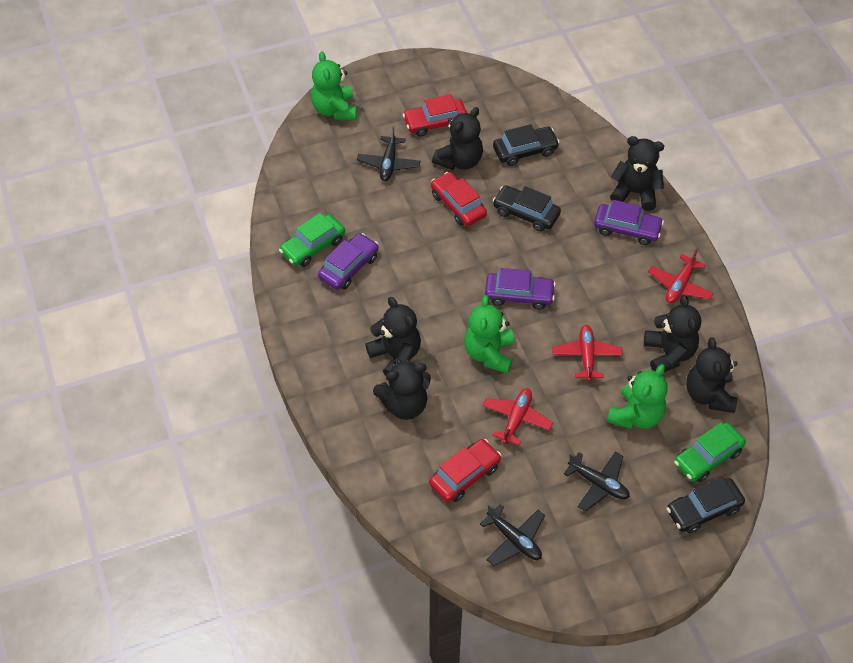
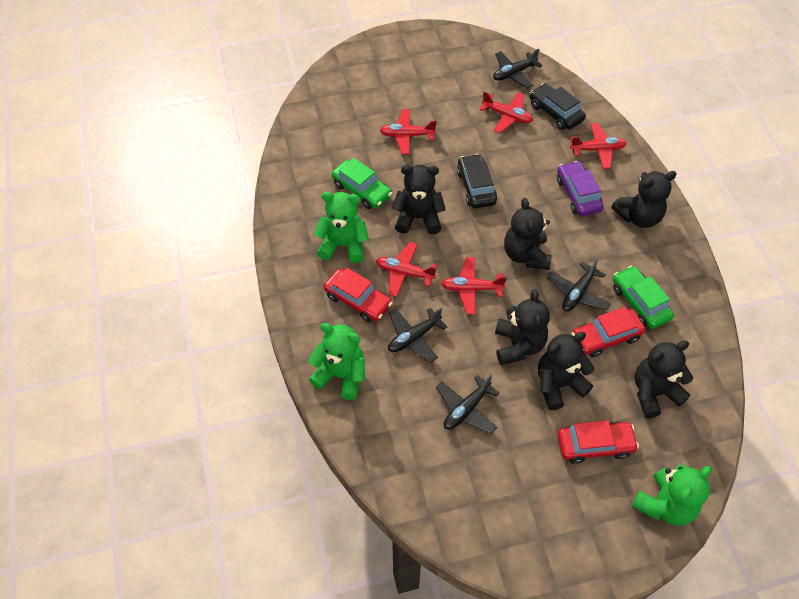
black car: [493,124,560,166] [493,185,561,232] [667,477,745,534] = 3 -> [457,154,497,208] [530,83,586,130] = 2
black plane: [357,127,421,181] [480,504,545,566] [564,451,630,512] = 3 -> [388,308,447,362] [436,375,499,434] [493,49,542,89] [547,258,611,312] = 4
purple car: [318,233,379,290] [485,268,556,310] [594,200,664,245] = 3 -> [557,161,603,216] = 1
red plane: [482,388,553,445] [552,325,623,381] [648,249,713,303] = 3 -> [376,242,437,297] [380,109,437,154] [441,257,507,315] [480,92,533,133] [570,123,627,169] = 5

